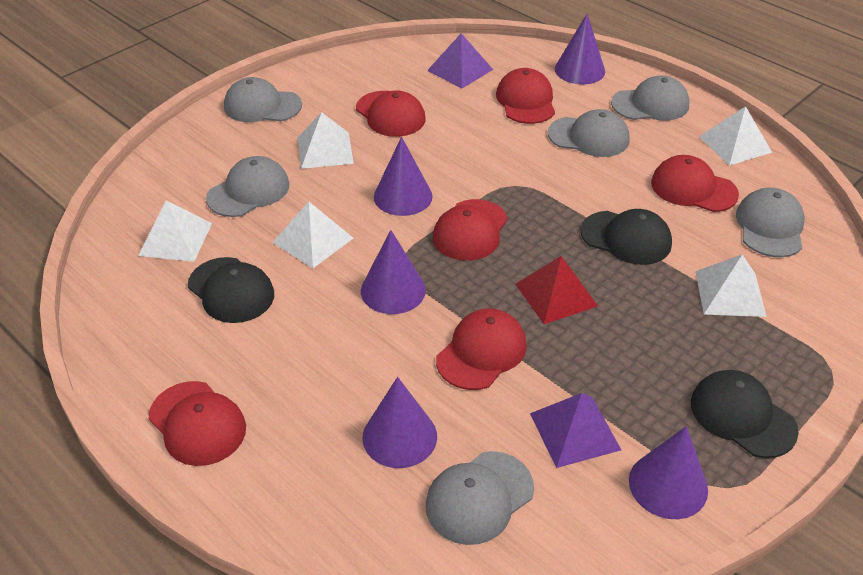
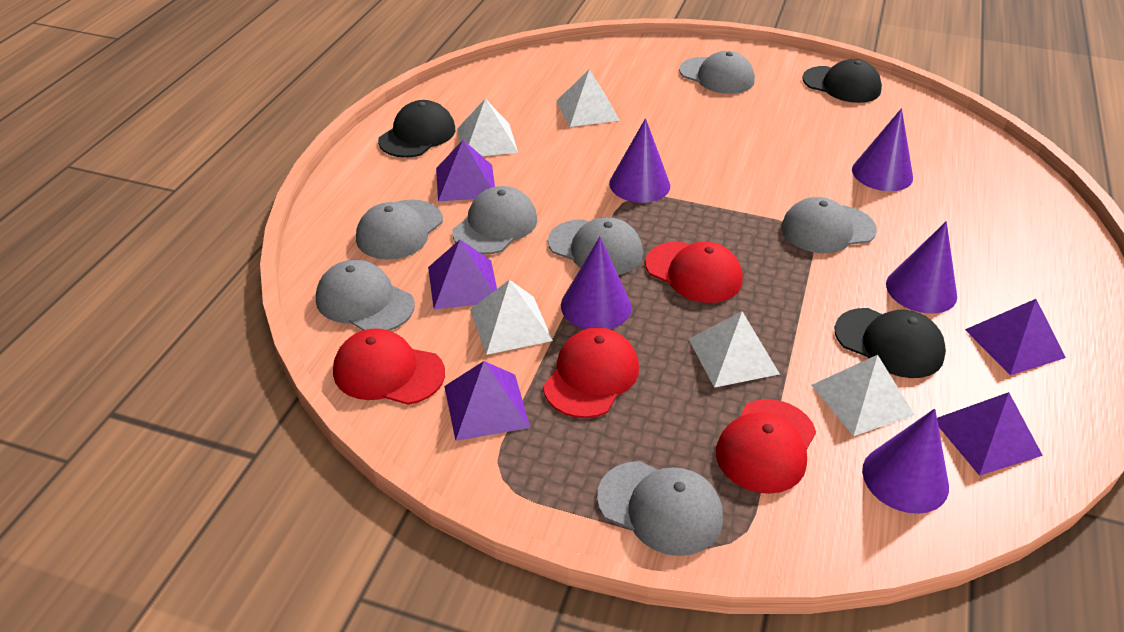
grey cap: [206,156,289,217] [224,77,302,122] [425,451,534,545] [548,109,629,157] [611,75,690,120] [736,188,805,257] = 6 -> [316,260,415,331] [356,199,443,260] [452,186,537,255] [548,217,643,275] [597,461,723,556] [679,51,755,94] [781,197,877,253] = 7
purple pyramid: [427,33,493,89] [530,393,621,468] = 2 -> [428,240,497,309] [436,140,495,201] [444,361,530,441] [937,392,1043,476] [965,299,1066,375] = 5
red cap: [149,381,246,466] [356,90,426,137] [433,199,508,261] [436,308,527,390] [496,68,555,124] [651,155,739,212] = 6 -> [333,328,445,405] [543,327,639,418] [645,242,743,303] [716,399,816,494] = 4
red pyramid: [515,256,598,324] = 1 -> none = 0

